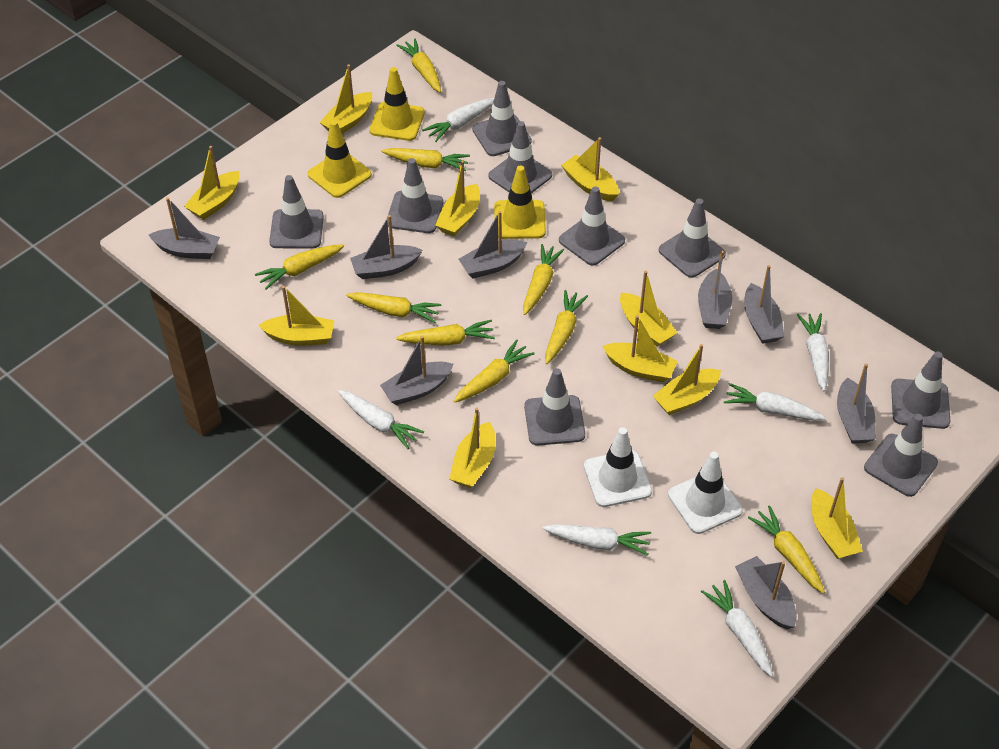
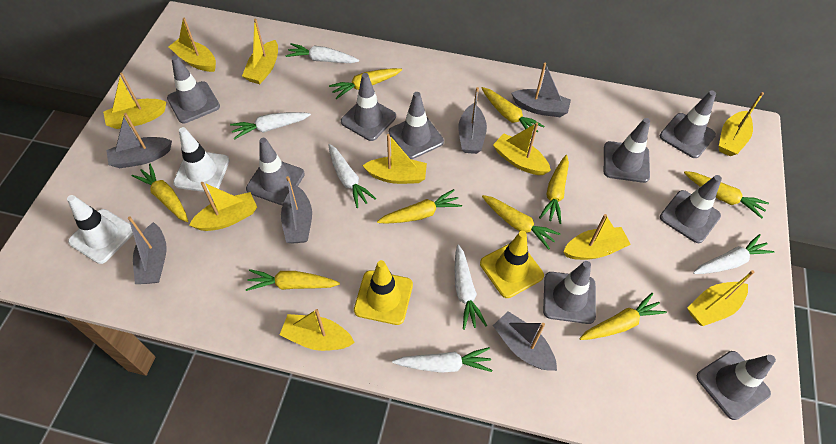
grey boat: [149,197,220,259] [350,215,422,279] [380,336,453,405] [459,211,527,278] [698,251,732,329] [735,556,797,629] [744,265,785,344] [837,363,876,444] = 8 -> [106,113,172,168] [128,216,167,284] [281,176,312,244] [458,87,487,154] [493,311,557,371] [511,63,571,117] = 6
yellow traffic cone: [308,120,372,198] [369,67,425,141] [494,165,546,239] = 3 -> [354,260,413,325] [480,231,544,298] = 2

